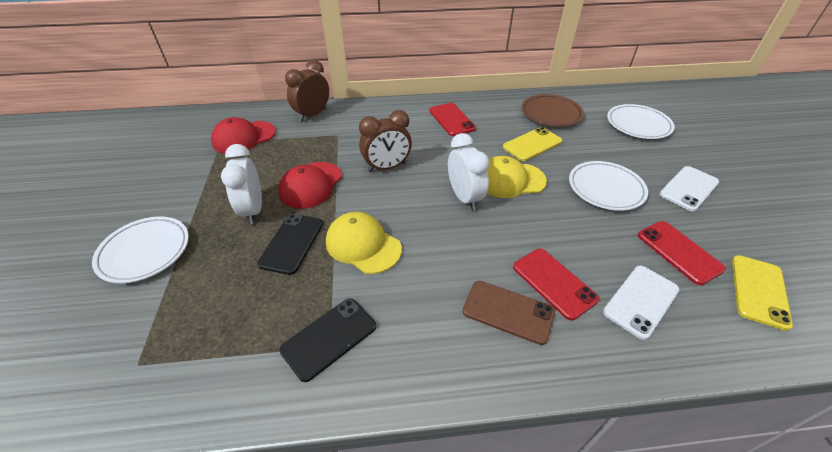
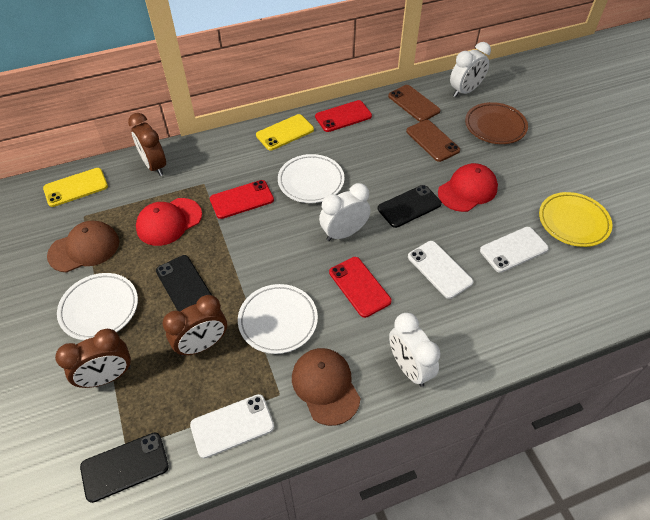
black phone: [257,214,323,275] [279,298,376,382] = 2 -> [80,432,169,503] [156,255,212,311] [378,185,442,228] = 3
brown cap: none = 0 -> [47,221,119,273] [292,348,361,426] = 2
brown clock: [285,60,329,121] [359,110,412,172] = 2 -> [55,329,131,388] [128,113,166,176] [163,295,227,356] = 3
brown phone: [462,281,555,345] = 1 -> [388,85,440,122] [406,120,460,162] = 2
white clock: [221,144,262,224] [448,133,490,211] = 2 -> [319,183,371,241] [389,313,441,387] [450,42,491,97] = 3
white phone: [603,266,680,340] [659,166,719,211] = 2 -> [190,394,274,459] [408,241,473,299] [480,227,549,273] = 3
yellow cap: [326,212,402,274] [487,156,547,198] = 2 -> none = 0
yellow plate: none = 0 -> [539,192,613,247] = 1

